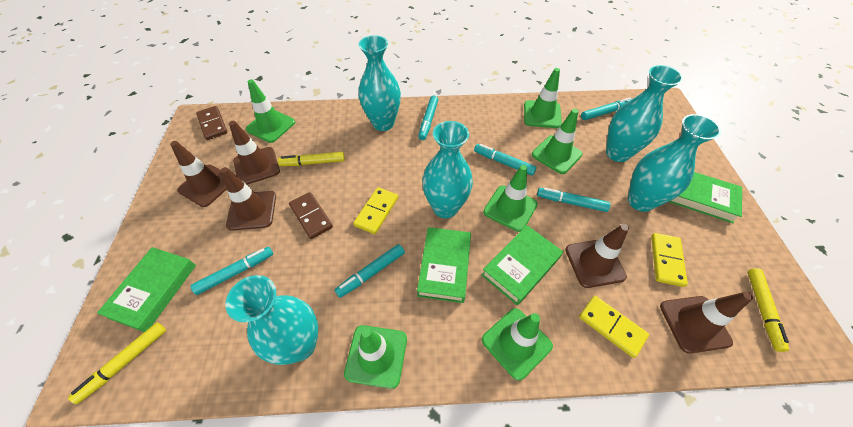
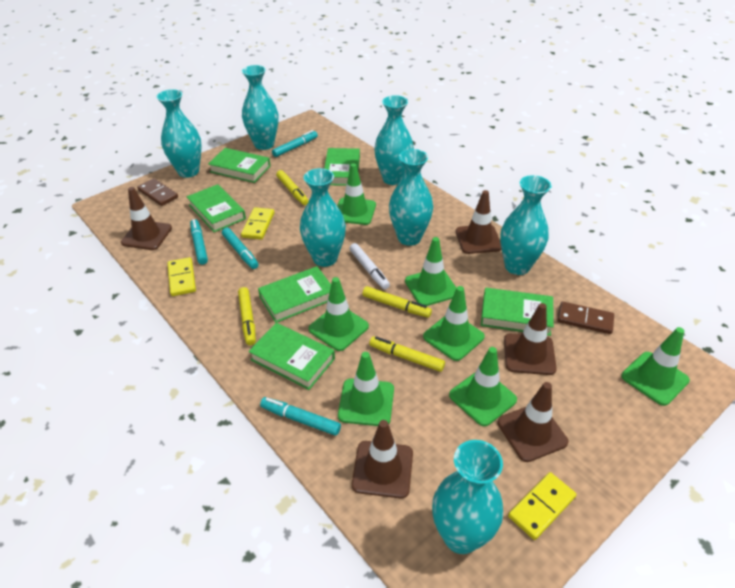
green book: [97,247,196,332] [417,227,471,303] [482,225,563,305] [669,172,742,223] = 4 -> [187,184,246,232] [208,148,270,183] [249,323,335,390] [258,266,331,323] [324,148,360,186] [481,288,554,336] = 6
green traffic cone: [246,79,295,143] [344,325,407,389] [482,308,553,381] [483,165,538,232] [524,68,562,128] [532,109,583,174] = 6 -> [309,277,369,351] [337,163,376,225] [338,352,394,426] [405,237,456,306] [423,286,485,361] [449,347,517,426] [621,327,690,406] = 7
turquoise marker: [191,247,273,295] [335,244,405,298] [418,95,438,140] [474,144,537,176] [537,188,611,212] [581,98,632,120] = 6 -> [190,219,208,265] [222,228,259,269] [260,397,341,436] [272,130,318,157] = 4
turquoise vase: [225,275,318,365] [358,35,401,131] [422,121,473,218] [606,65,683,162] [628,114,721,212] = 5 -> [157,89,202,178] [242,65,279,150] [300,168,346,267] [374,95,414,185] [389,149,433,246] [432,440,503,554] [500,175,551,275] = 7
white marker: none = 0 -> [349,243,390,290] = 1
yellow marker: [68,323,166,404] [278,152,345,166] [748,268,789,352] = 3 -> [238,287,256,345] [276,170,309,205] [363,286,432,318] [369,336,445,372] = 4

